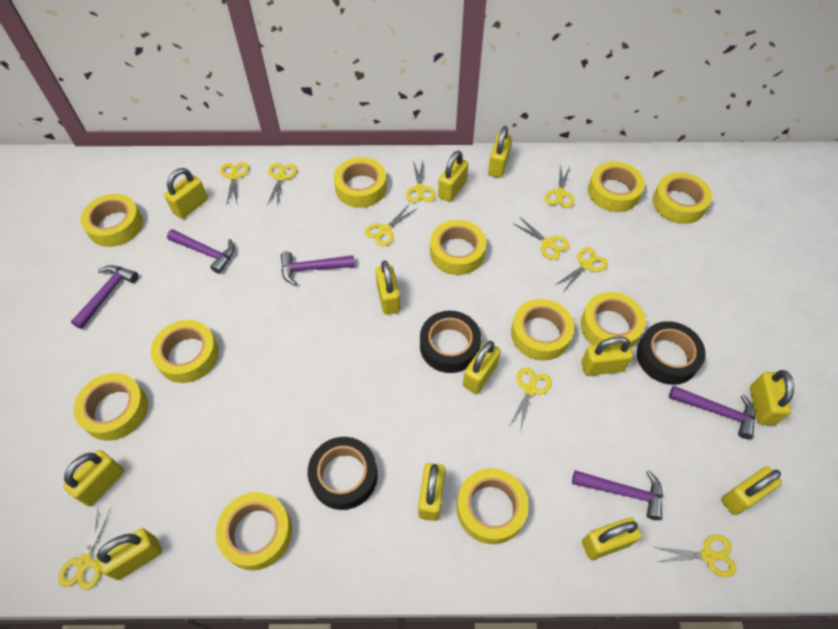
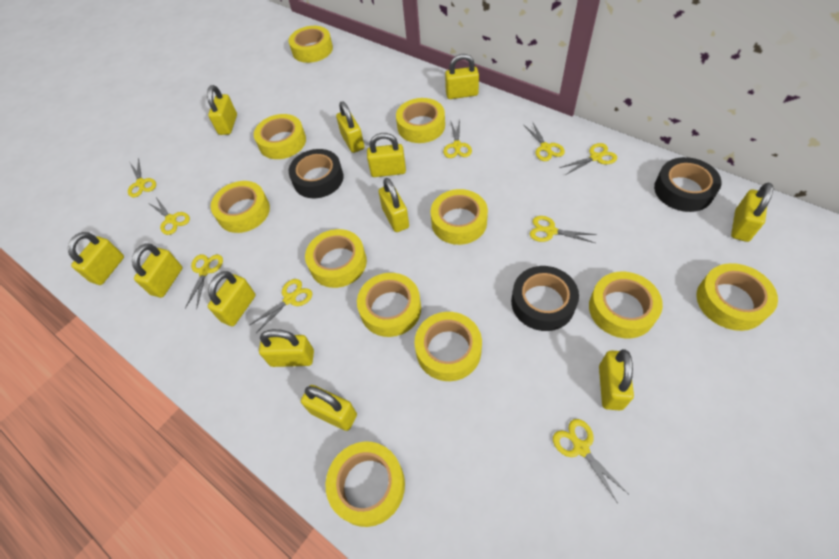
purple hammer: [71,265,138,329] [167,229,235,274] [281,251,355,286] [572,470,663,520] [669,386,755,439] = 5 -> none = 0
yellow scissors: [58,506,111,590] [220,162,249,206] [267,163,297,207] [365,205,417,246] [406,161,435,203] [508,367,552,432] [513,217,570,260] [545,164,574,208] [555,248,608,292] [654,535,737,577] = 10 -> [128,158,156,198] [147,197,190,235] [185,254,223,309] [250,279,312,333] [443,120,472,158] [523,121,565,161] [530,216,597,243] [553,419,627,503] [559,143,617,175] = 9

